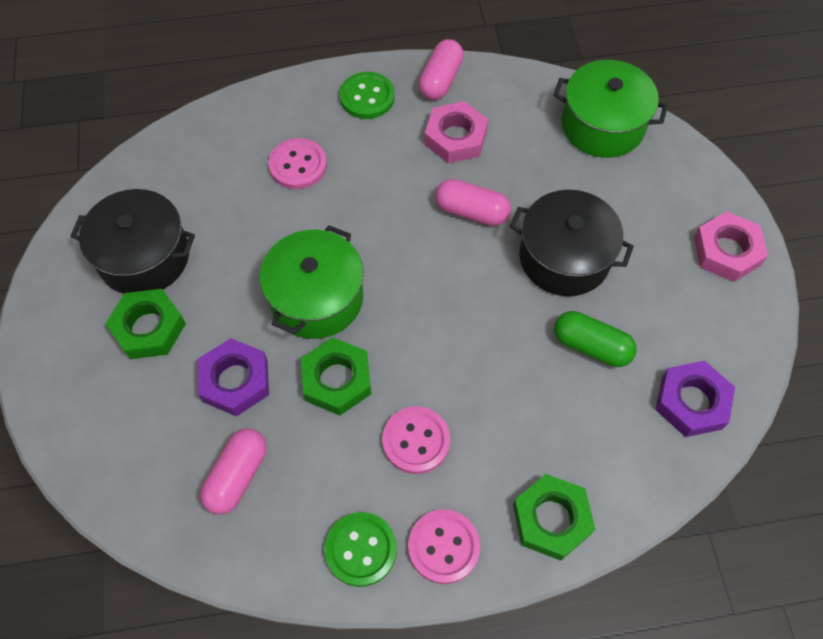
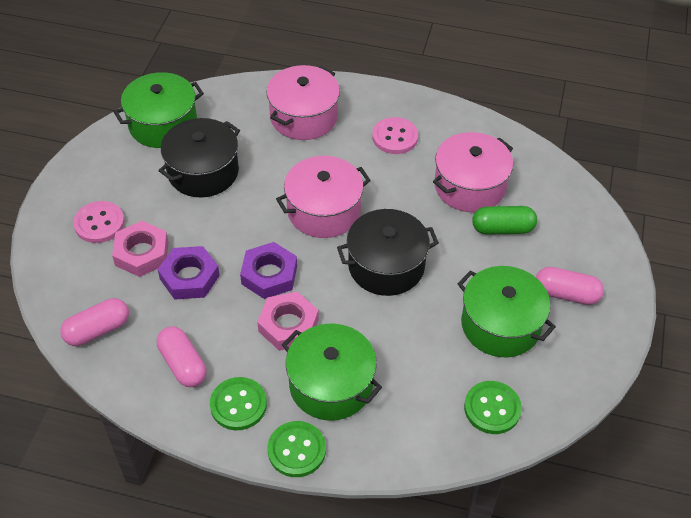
green button: [324,512,397,587] [339,72,395,119] = 2 -> [210,377,267,430] [267,421,326,477] [464,381,522,434] = 3
green nut: [105,289,186,359] [301,337,371,415] [513,474,595,561] = 3 -> none = 0
green pot: [260,225,364,339] [554,60,668,158] = 2 -> [114,72,204,148] [282,324,382,421] [457,266,556,357] = 3
pink button: [268,138,327,189] [382,406,450,474] [408,509,480,584] = 3 -> [73,201,124,243] [372,117,418,154] = 2
pink pot: none = 0 -> [266,65,340,140] [276,156,371,238] [433,132,513,212] = 3

